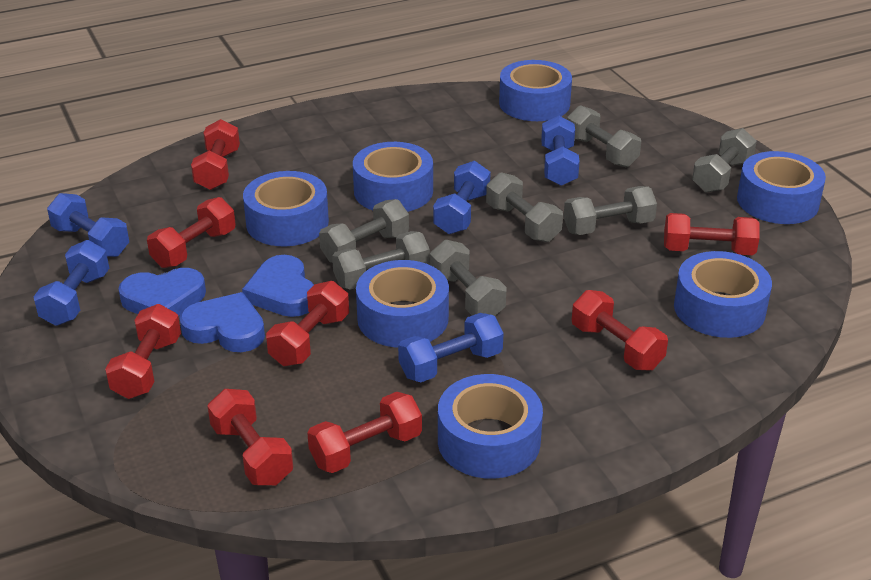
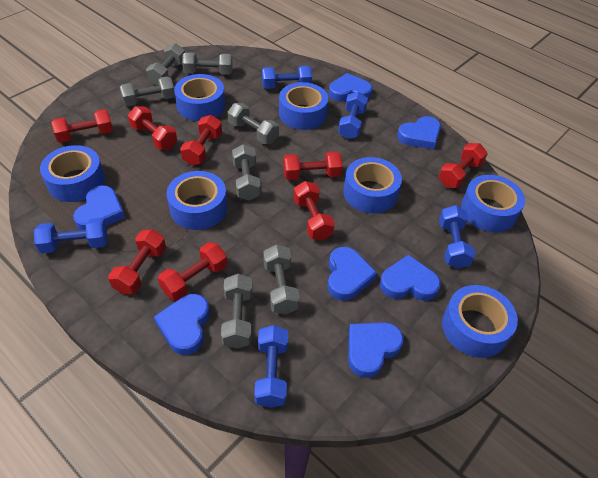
blue heart: [118,268,206,316] [180,292,265,352] [242,255,314,317] = 3 -> [73,186,125,230] [154,294,209,355] [327,247,377,301] [329,73,372,102] [348,322,404,378] [380,255,441,301] [397,116,441,149] = 7

